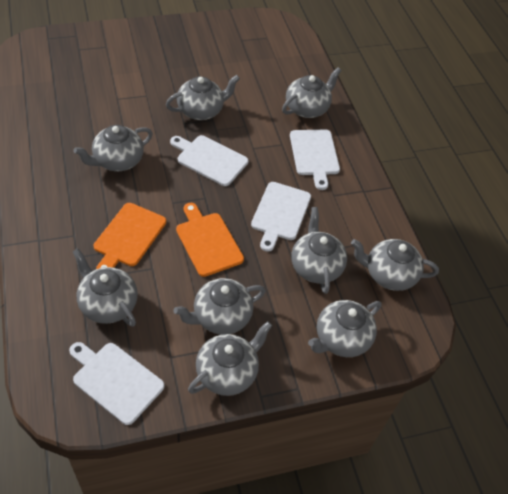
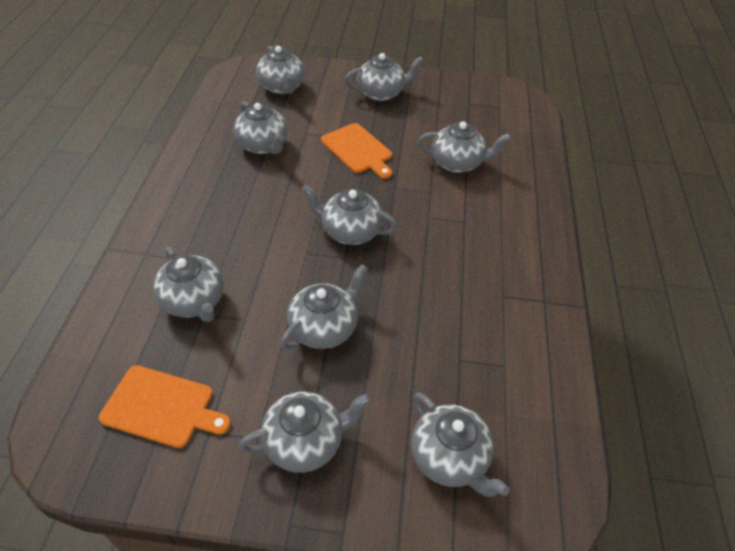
white cutting board: [69,342,164,425] [170,135,249,186] [251,182,311,252] [290,129,340,190] = 4 -> none = 0

